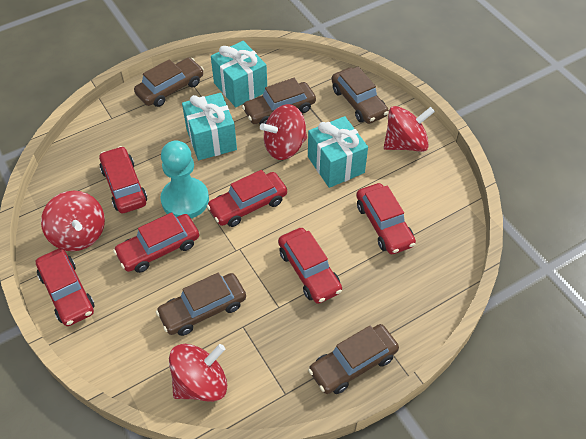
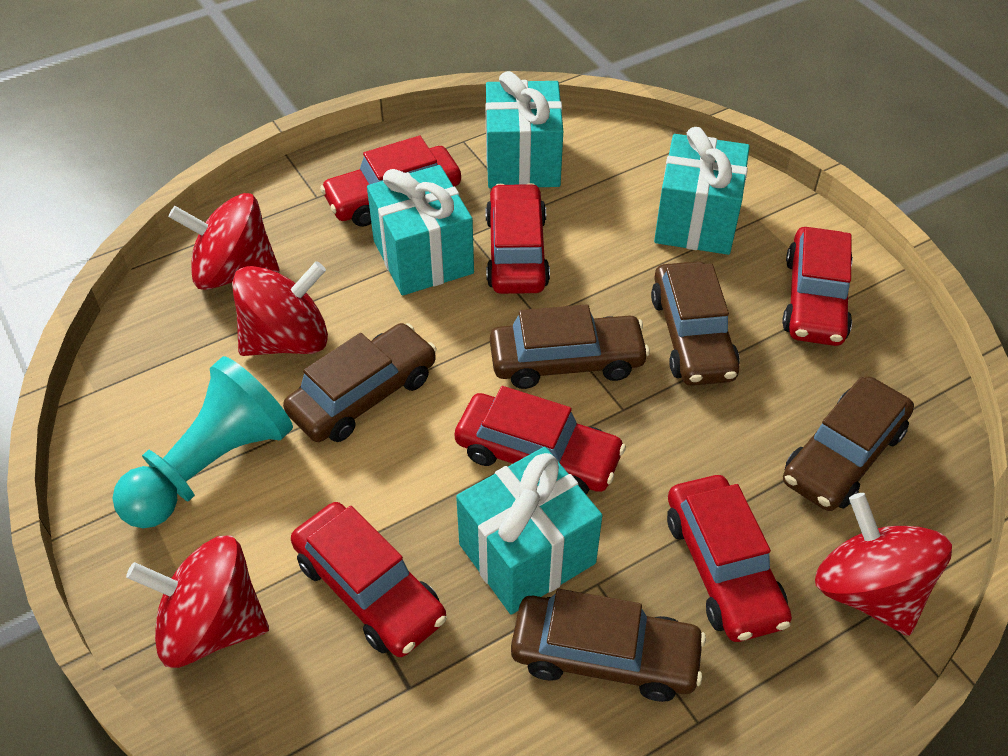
turquoise gift: [182,93,237,160] [211,41,267,107] [308,116,368,188] = 3 -> [367,165,474,296] [456,447,602,615] [485,71,563,188] [654,127,750,255] = 4

